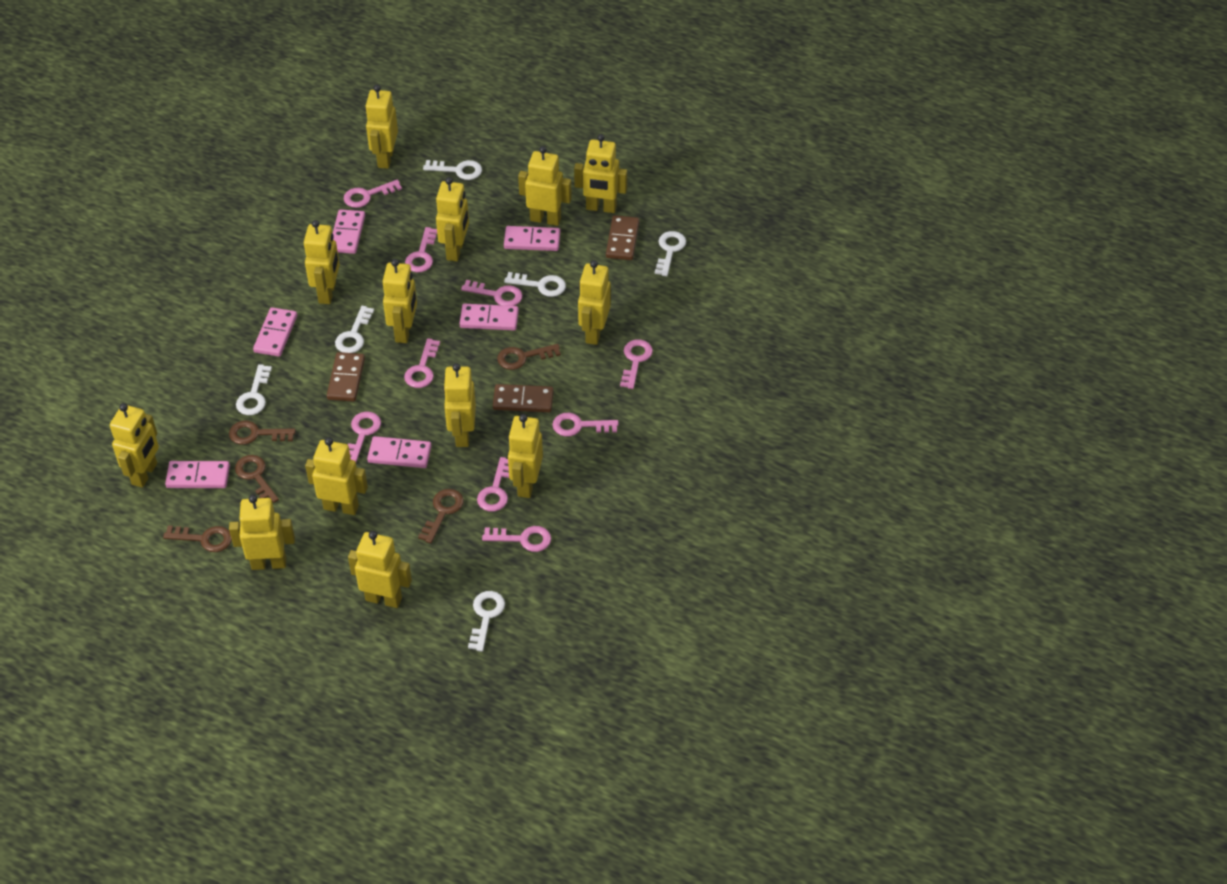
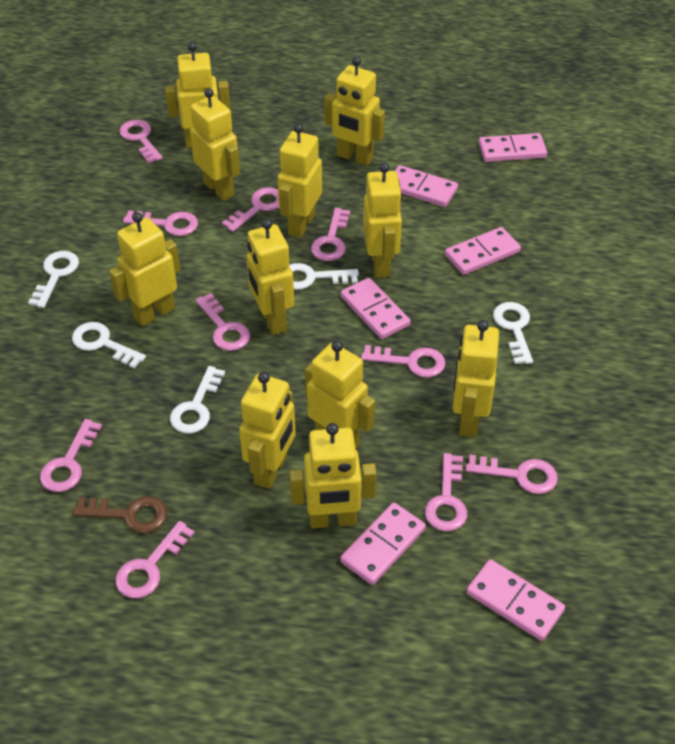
brown domino: [327,352,365,402] [493,384,553,412] [606,215,639,260] = 3 -> none = 0
brown key: [163,525,232,552] [229,421,296,445] [235,455,279,503] [418,489,464,543] [497,344,561,370] = 5 -> [73,496,167,533] = 1
pink key: [344,179,402,208] [348,412,381,462] [404,338,440,388] [405,227,437,272] [461,280,522,306] [477,457,509,512] [482,526,551,552] [552,413,619,437] [620,339,653,389] = 9 -> [40,419,102,492] [115,521,195,598] [119,120,163,163] [123,210,198,236] [196,293,250,351] [222,187,279,232] [311,208,350,261] [361,345,445,378] [425,453,467,531] [465,454,558,494] = 10
white key: [236,364,272,415] [335,306,374,353] [423,160,482,180] [468,591,505,652] [504,272,566,297] [655,231,686,276] = 6 -> [28,251,79,308] [72,322,146,368] [170,366,225,434] [289,263,359,290] [493,302,533,364] = 5
yellow robot: [110,403,159,488] [229,495,295,570] [304,220,340,304] [305,437,368,515] [348,531,412,608] [365,85,398,169] [382,259,417,343] [436,177,469,261] [443,363,476,447] [508,414,543,498] [518,146,572,226] [574,134,627,213] [578,260,611,345] = 13 -> [109,212,180,326] [165,42,231,148] [190,88,240,201] [239,372,296,489] [246,219,294,335] [278,123,322,238] [289,423,377,529] [305,340,375,449] [324,57,385,166] [363,163,402,278] [453,320,499,437] = 11

